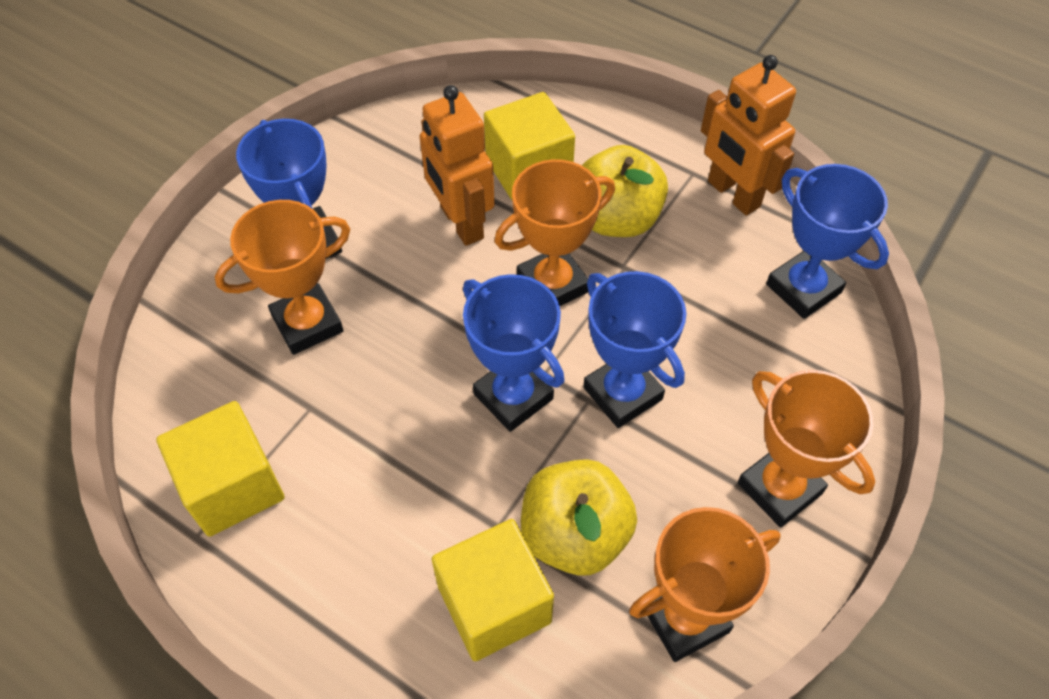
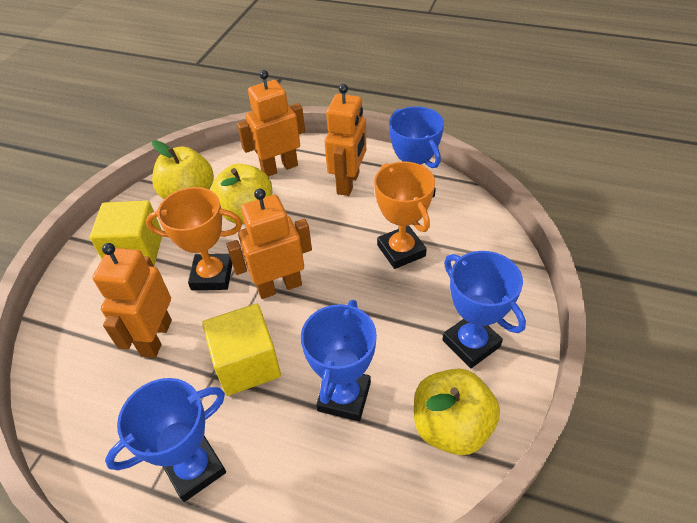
orange robot: [419,85,495,246] [701,55,796,216] = 2 -> [92,243,172,358] [227,188,312,299] [237,70,305,177] [325,84,366,196] = 4
orange trophy: [215,200,350,355] [494,159,615,306] [629,507,780,662] [738,370,875,528] = 4 -> [146,187,242,290] [374,161,435,269] = 2
yellow apple: [521,459,637,576] [582,145,668,237] = 2 -> [152,140,214,199] [211,164,272,224] [414,369,500,455] = 3
yellow cube: [156,401,284,537] [432,519,554,661] [484,92,575,200] = 3 -> [90,201,162,266] [202,304,281,396] = 2

